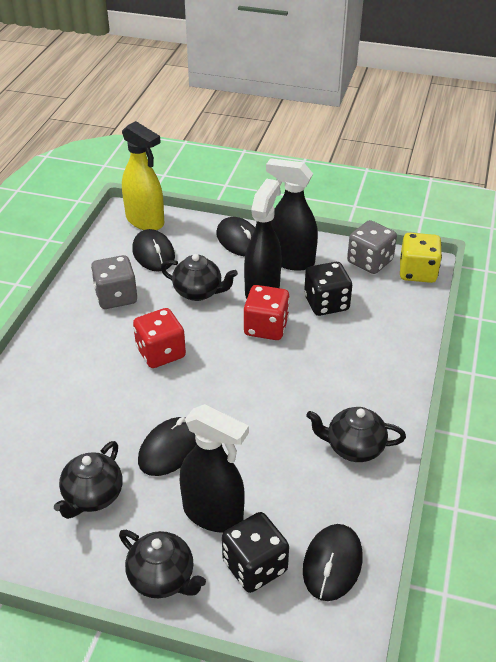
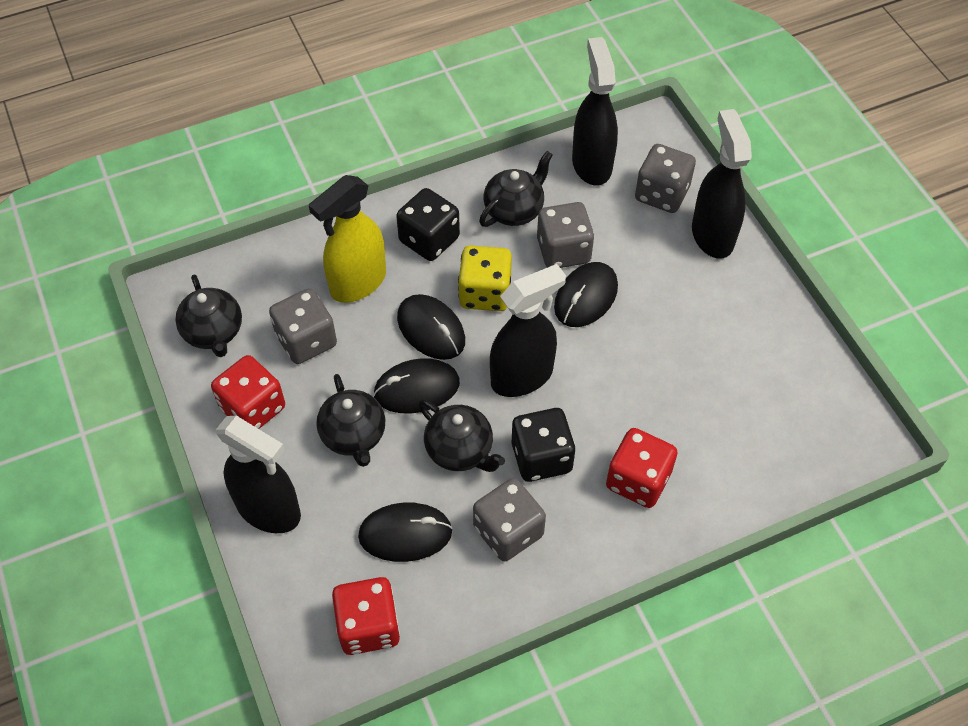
black spray bottle: [180,404,249,533] [244,179,282,299] [266,158,318,271] = 3 -> [216,415,301,533] [490,264,566,397] [572,37,618,185] [692,109,752,259] = 4
grey dice: [91,255,137,309] [347,220,397,274] = 2 -> [269,288,337,364] [473,478,546,562] [537,202,594,268] [635,144,696,213] = 4
red dice: [133,308,186,368] [244,285,290,340] = 2 -> [211,355,285,429] [332,577,400,655] [606,428,677,508] = 3

